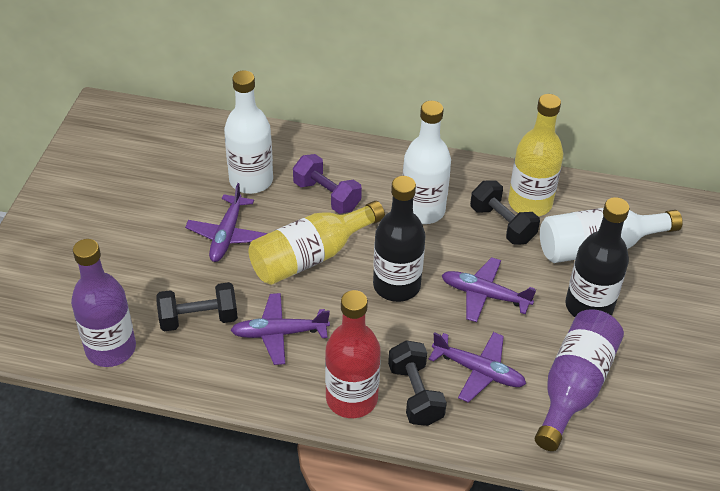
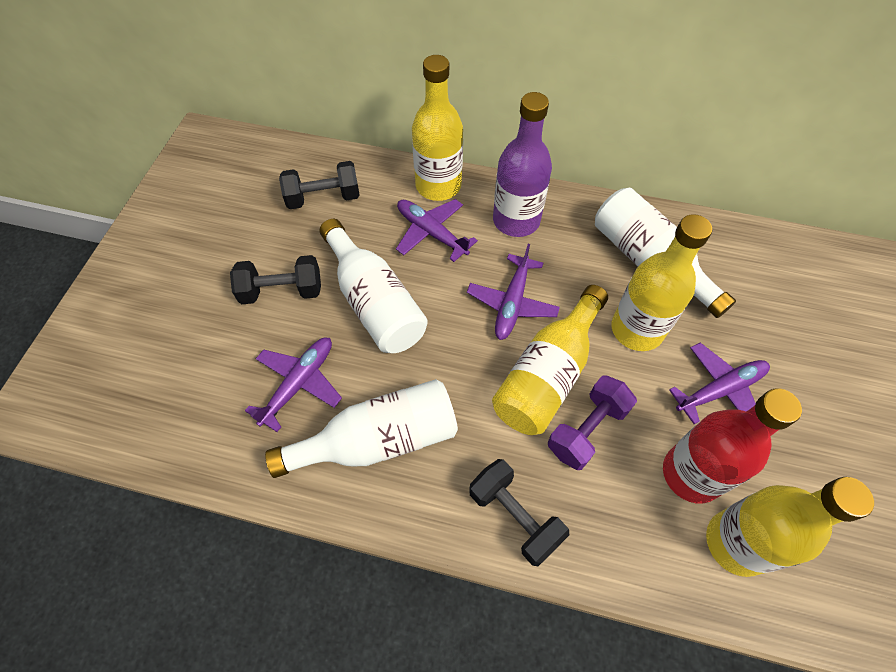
black bottle: [373,176,426,302] [565,197,630,317] = 2 -> none = 0
purple bottle: [71,239,136,367] [535,310,624,451] = 2 -> [493,92,552,237] = 1
yellow bottle: [249,201,385,285] [508,94,563,216] = 2 -> [412,55,463,201] [492,285,608,435] [611,214,712,351] [706,477,874,577] = 4

